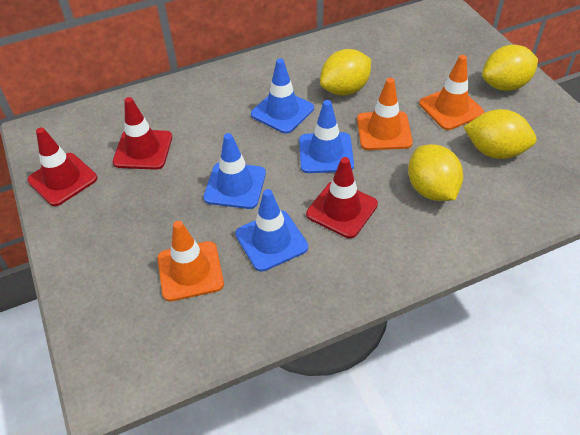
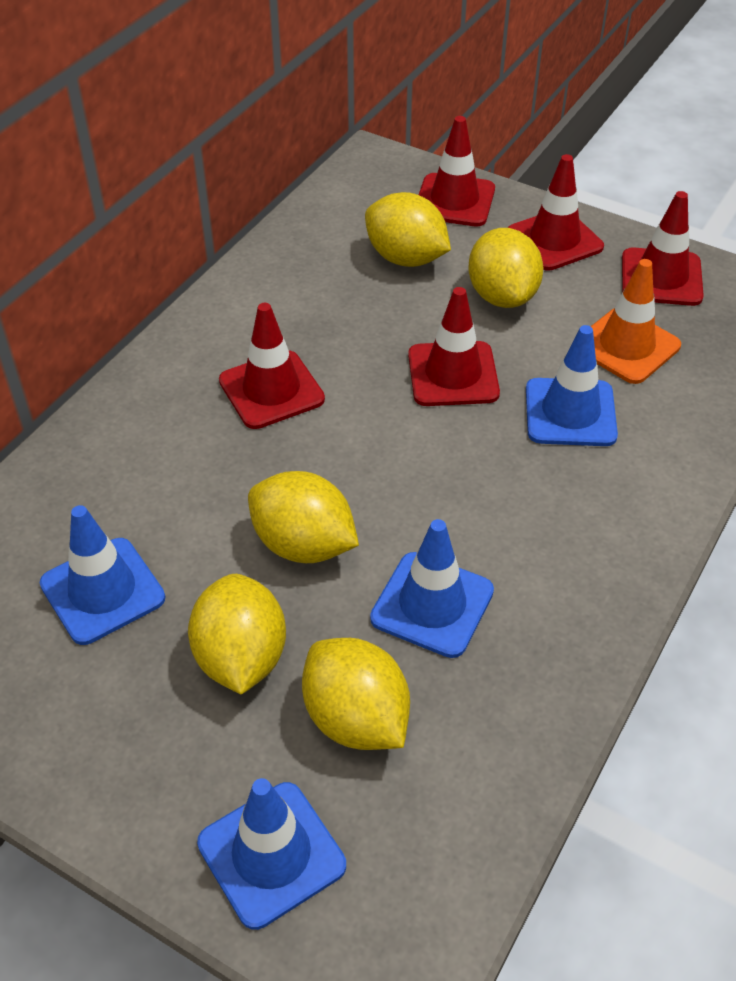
orange traffic cone: [158,221,224,301] [357,78,413,150] [419,55,484,130] = 3 -> [590,259,681,384] = 1
red traffic cone: [27,127,97,206] [113,97,172,170] [306,157,378,238] = 3 -> [219,303,325,429] [408,287,500,406] [419,116,495,226] [508,154,604,271] [622,191,704,306] = 5
yellow lemon: [320,49,371,96] [408,144,463,201] [464,109,537,159] [482,45,538,91] = 4 -> [188,574,286,695] [248,471,359,563] [302,638,410,750] [365,192,451,267] [468,228,543,308] = 5

